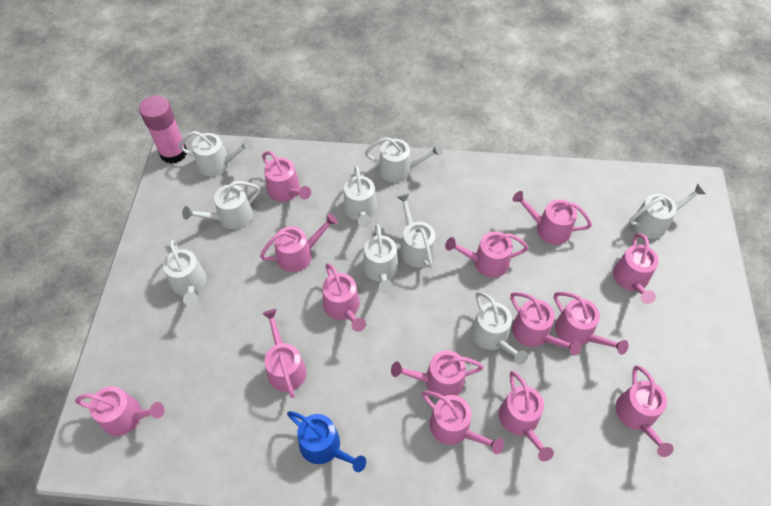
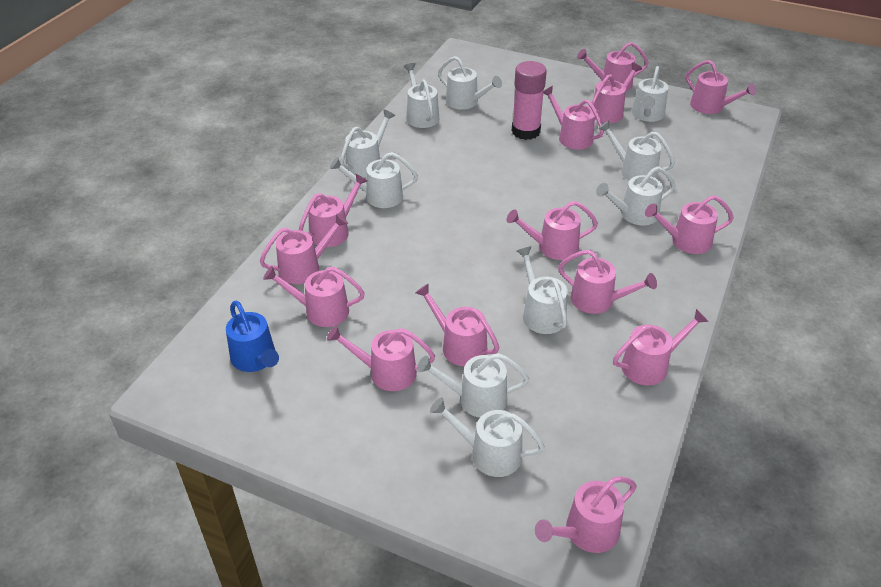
white watering can: [163,240,206,306] [179,131,253,176] [182,181,260,229] [344,166,377,228] [363,224,398,294] [365,137,442,182] [397,193,435,268] [471,292,528,365] [629,184,706,239] = 9 -> [330,152,418,208] [340,109,395,178] [404,63,439,128] [417,353,529,418] [430,397,545,477] [438,56,502,110] [517,246,568,334] [596,167,676,225] [598,121,675,181] [632,66,668,122] = 10

